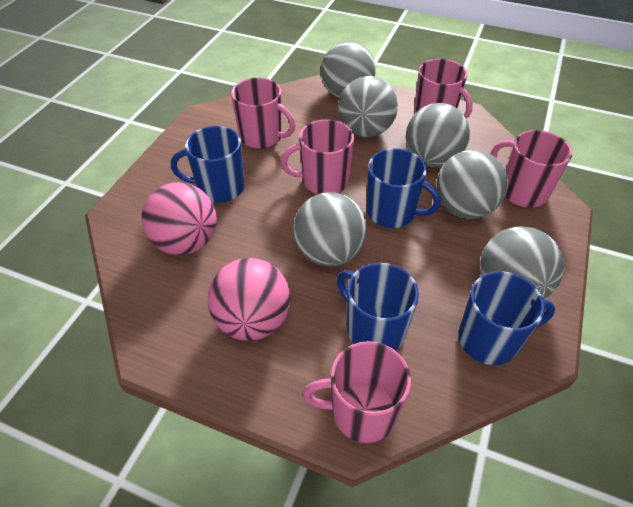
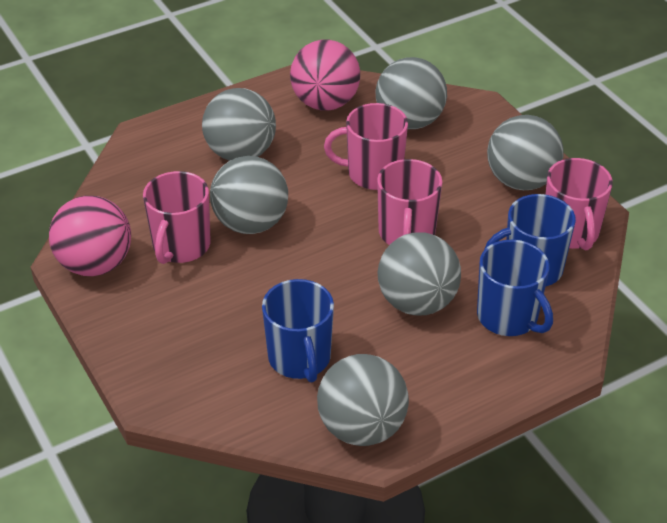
blue mug: [171,126,245,203] [337,263,419,351] [366,148,441,228] [458,271,555,365] = 4 -> [262,279,334,382] [477,240,553,336] [484,194,576,286] = 3
pink mug: [231,78,296,149] [281,119,354,194] [302,341,411,443] [414,59,473,119] [491,130,572,207] = 5 -> [143,171,211,264] [324,103,408,190] [377,159,442,245] [545,158,613,250] = 4

